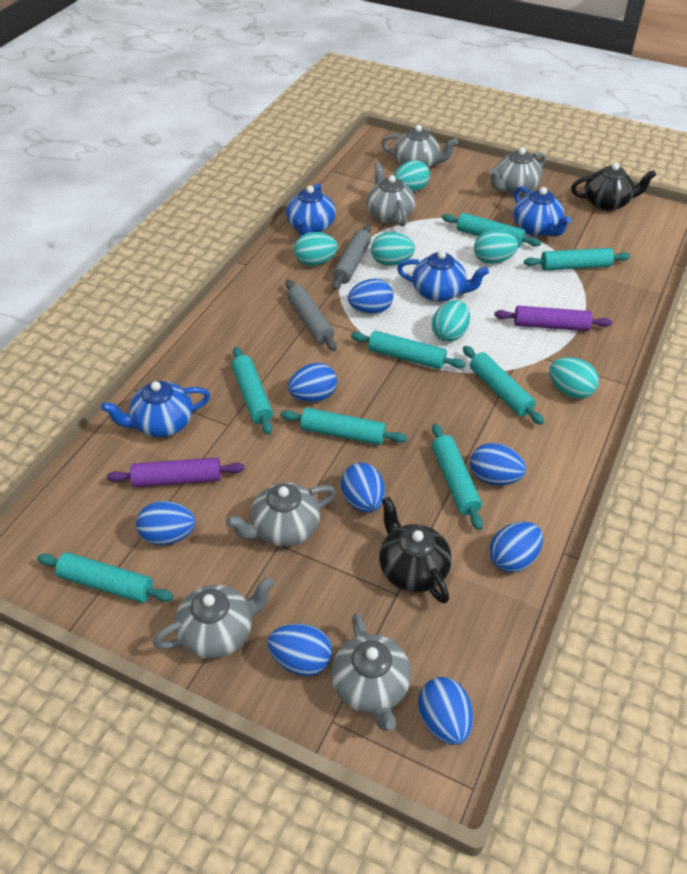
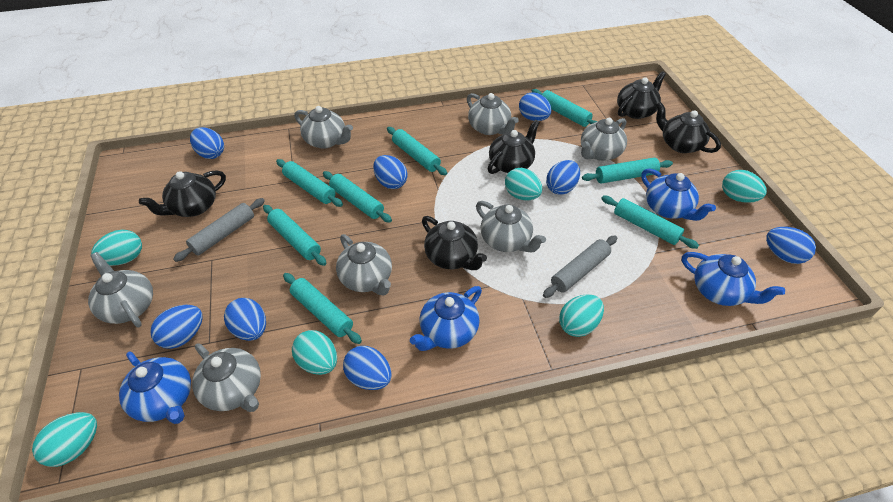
black teapot: [379,497,452,604] [571,163,656,211] = 2 -> [139,170,226,217] [422,216,487,270] [488,120,540,174] [617,71,666,119] [656,102,721,153] = 5
grey teapot: [153,577,274,659] [226,482,336,547] [331,613,411,731] [366,163,415,226] [381,125,458,168] [489,147,546,195] = 6 -> [88,252,153,327] [192,343,261,412] [294,106,353,149] [336,234,392,296] [467,93,519,135] [476,201,546,252] [581,118,627,161] = 7
purple rolling pin: [107,458,244,487] [494,306,612,331] = 2 -> none = 0

